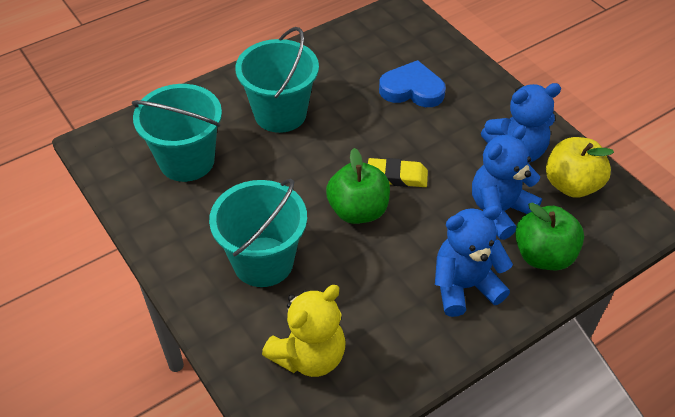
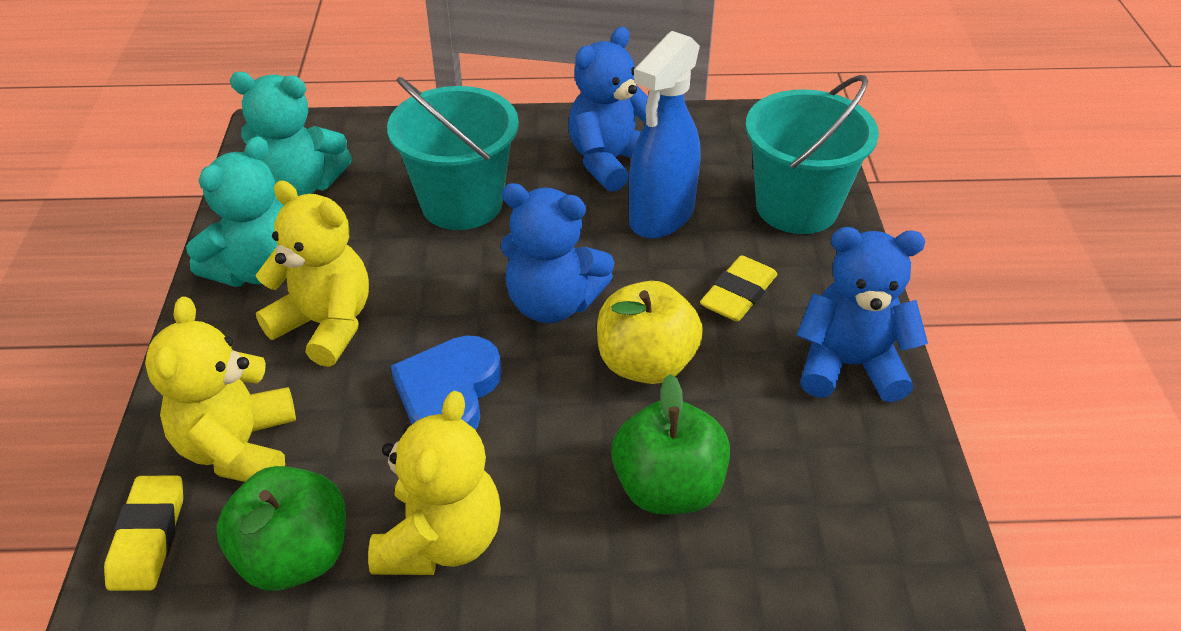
blue spray bottle: none = 0 -> [629,31,700,239] = 1
turquoise bucket: [132,84,222,182] [209,179,307,287] [235,27,319,133] = 3 -> [387,77,519,230] [746,75,879,234] = 2
turquoise teddy bear: none = 0 -> [186,136,284,287] [230,72,352,196] = 2
yellow eraser: [368,158,428,187] = 1 -> [104,475,183,591] [700,255,777,321] = 2
yellow teddy bear: [262,285,346,377] = 1 -> [145,297,296,482] [255,181,369,367] [368,391,501,575] = 3

